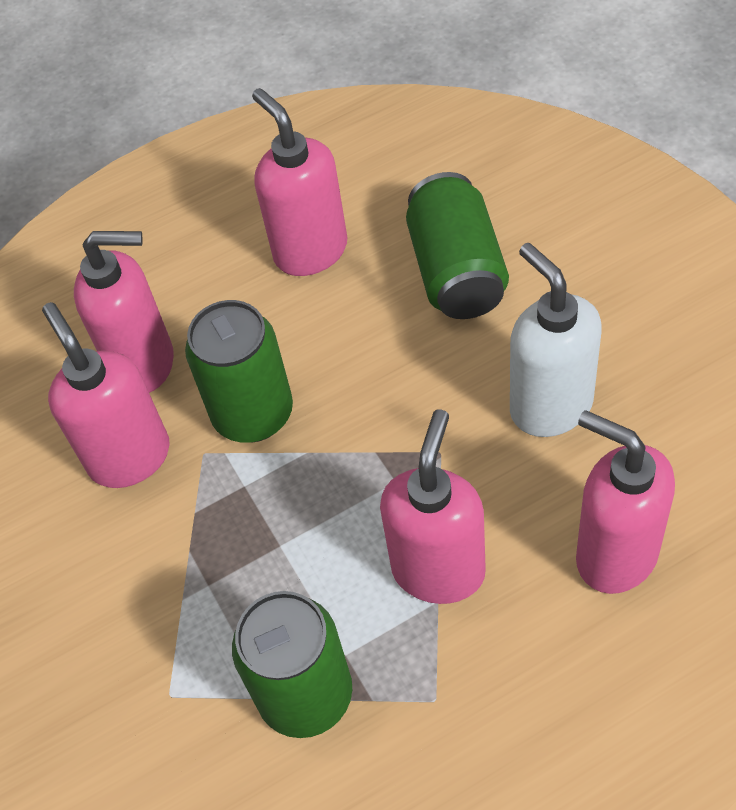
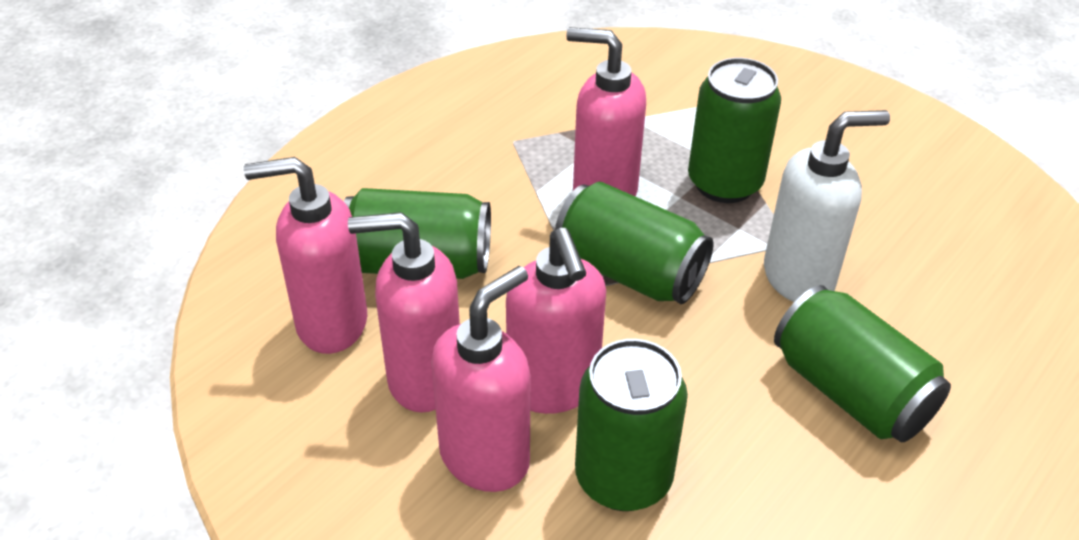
green can: [185,300,293,443] [232,591,352,738] [406,172,509,319] = 3 -> [343,188,491,279] [555,182,714,304] [575,339,688,511] [688,58,781,203] [774,285,951,442] = 5

